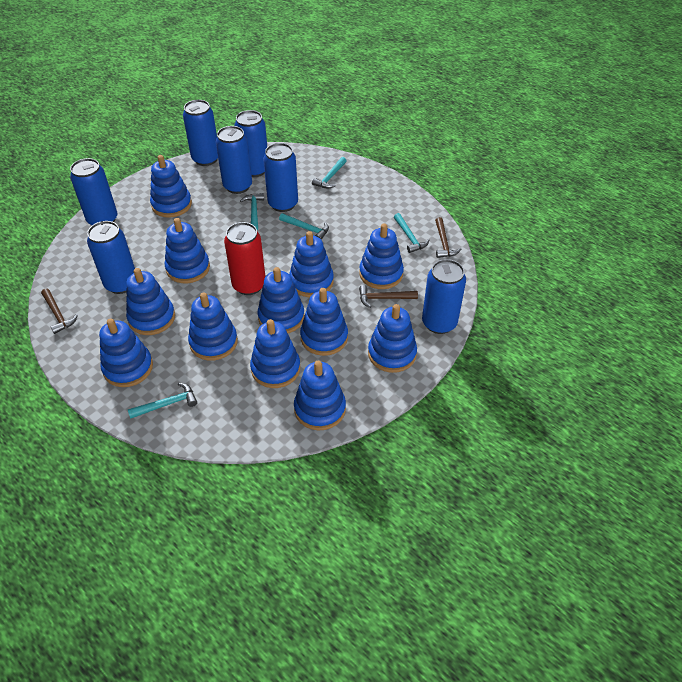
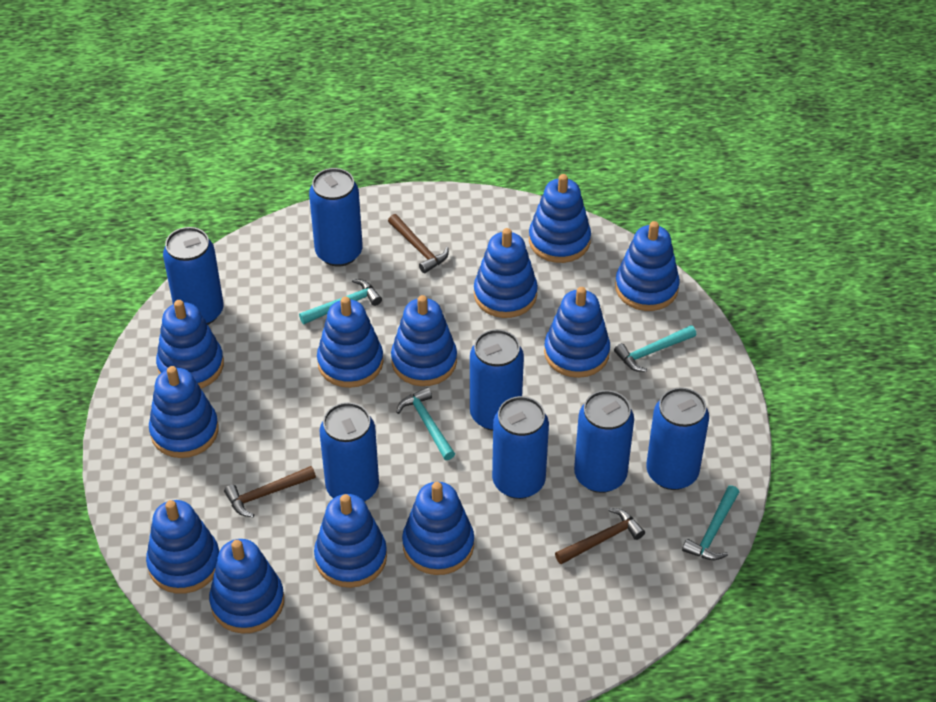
red can: [224,222,265,295] = 1 -> none = 0
turquoise hammer: [128,383,197,419] [240,193,264,230] [279,213,329,240] [312,157,347,188] [394,213,429,253] = 5 -> [299,279,382,324] [396,387,455,460] [614,325,696,372] [682,485,739,560] = 4

